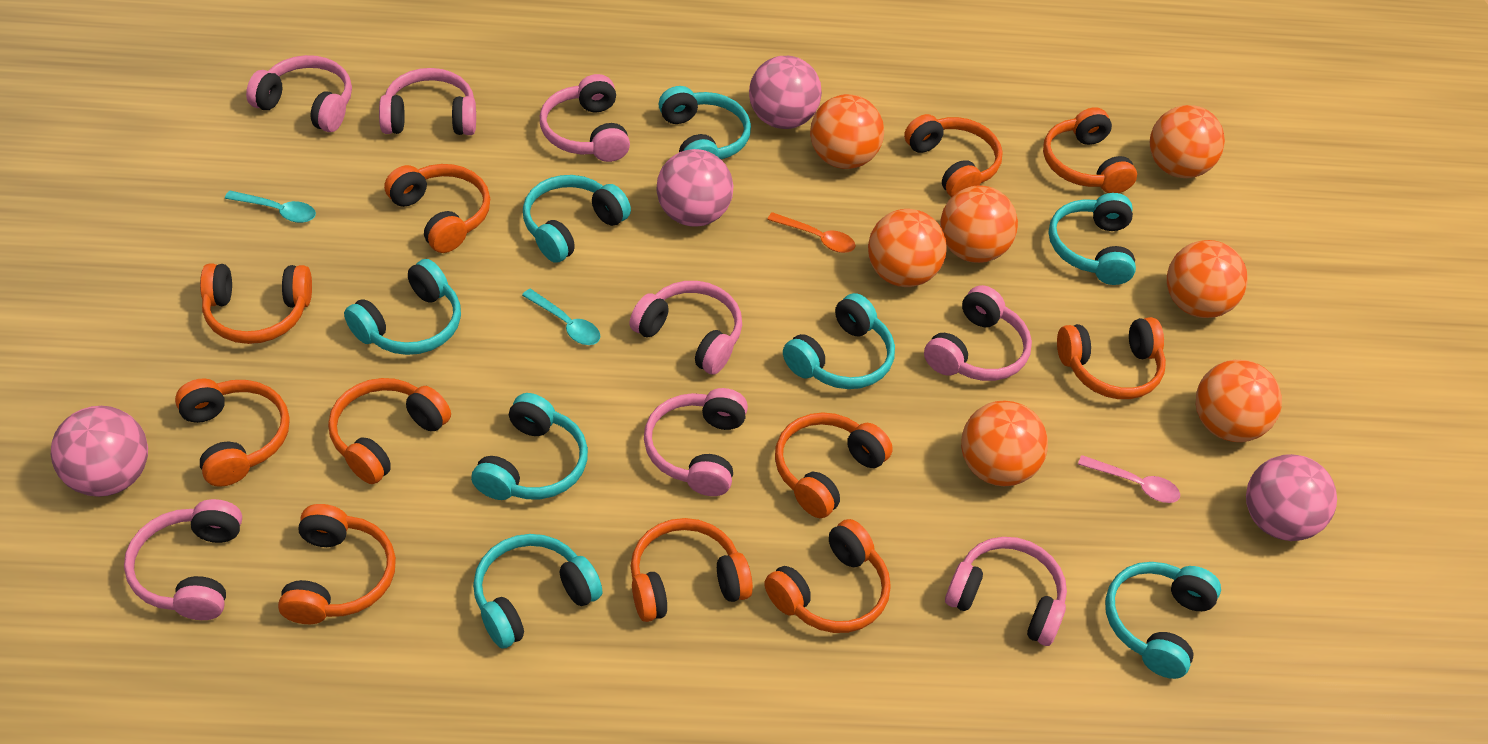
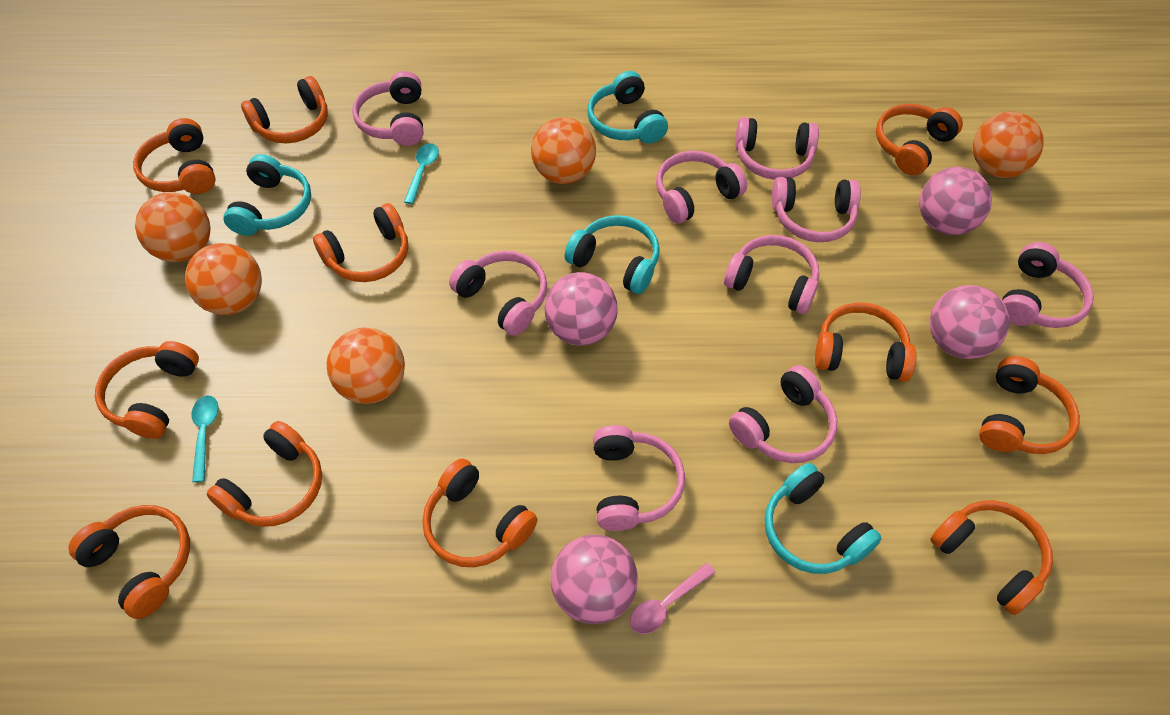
orange ball: [810,94,884,169] [868,209,947,287] [940,185,1018,263] [961,400,1048,486] [1150,105,1225,178] [1167,240,1248,318] [1196,360,1282,442] = 7 -> [135,192,210,262] [185,243,262,315] [327,328,405,404] [531,117,596,184] [973,111,1044,178] = 5
orange spoon: [767,212,856,253] = 1 -> none = 0
pink headphones: [124,499,242,620] [246,55,352,132] [379,68,476,135] [540,74,630,162] [629,281,742,375] [644,388,748,496] [924,285,1032,381] [945,537,1067,646] = 8 -> [352,71,423,146] [449,251,547,336] [593,425,685,531] [656,151,747,224] [724,235,819,314] [729,365,838,463] [735,117,819,180] [772,177,861,242] [1002,242,1094,328] = 9
turquoise headphones: [344,259,461,355] [471,393,588,500] [473,534,603,649] [523,175,631,263] [659,86,751,159] [783,293,895,389] [1048,193,1136,285] [1105,562,1221,679] = 8 -> [223,154,311,236] [564,215,660,294] [587,71,668,144] [764,463,882,574] = 4

